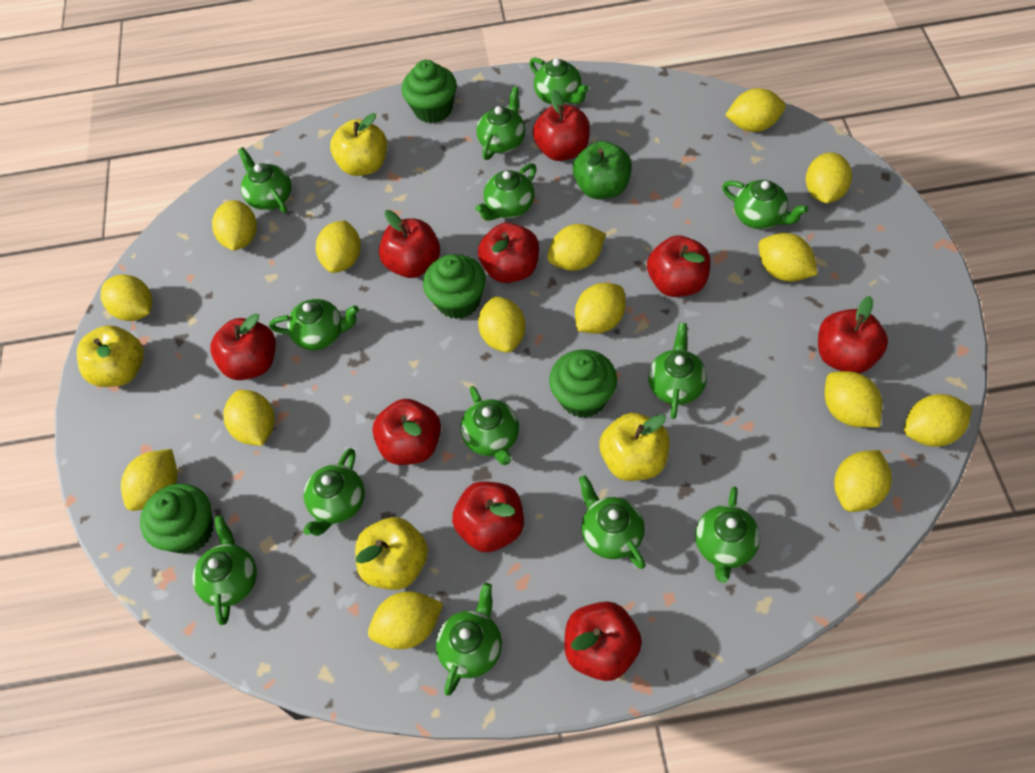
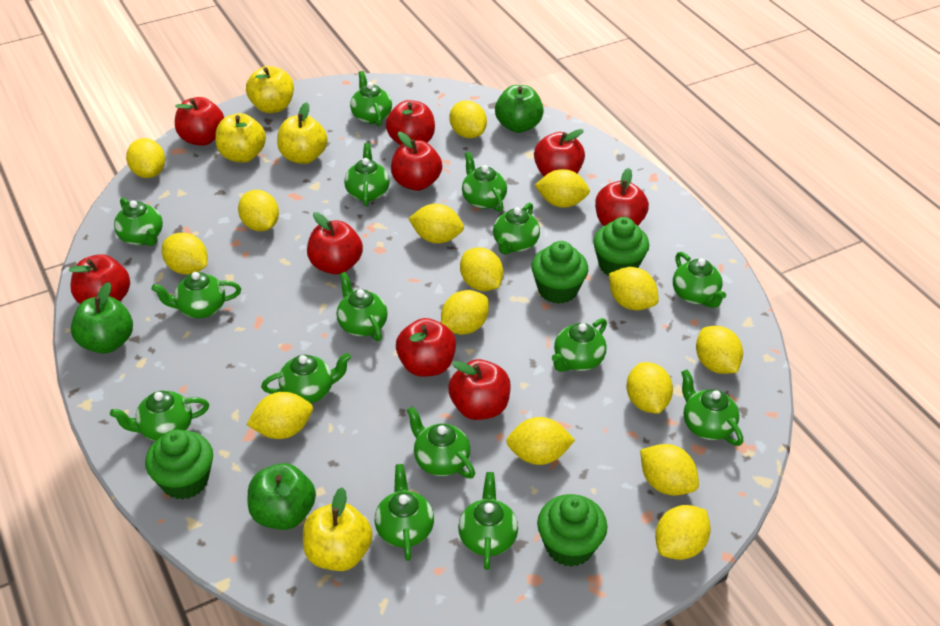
green apple: [573,141,632,199] = 1 -> [71,282,133,354] [248,463,316,530] [495,85,544,133] = 3
green teapot: [192,515,257,625] [238,147,292,213] [269,299,359,350] [303,448,365,536] [436,583,502,696] [460,386,519,465] [476,87,525,160] [476,163,537,221] [529,57,589,105] [579,475,646,569] [648,323,707,419] [695,487,760,583] [722,180,808,229] = 13 -> [110,391,209,441] [114,198,163,246] [151,272,241,318] [261,353,351,403] [337,272,388,341] [344,143,390,206] [350,71,392,126] [374,464,434,561] [407,406,475,478] [458,472,518,570] [462,152,507,212] [493,203,540,255] [552,318,607,372] [673,252,726,308] [681,369,743,446] = 15

